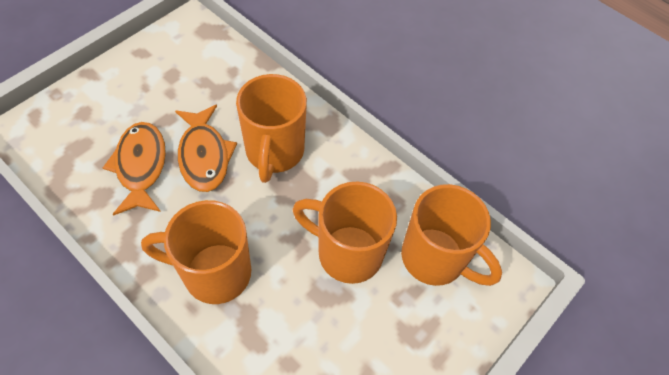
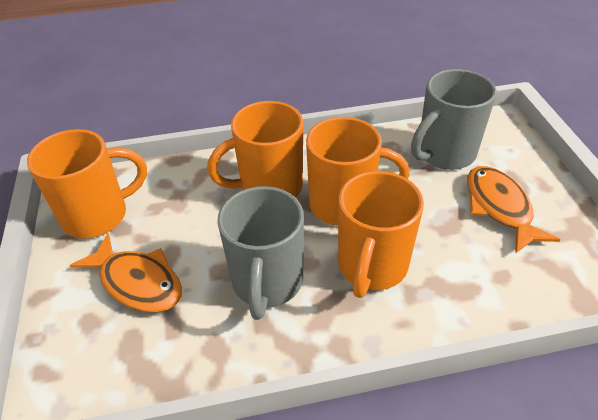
grey mug: none = 0 -> [217,186,304,320] [411,69,497,170] = 2

